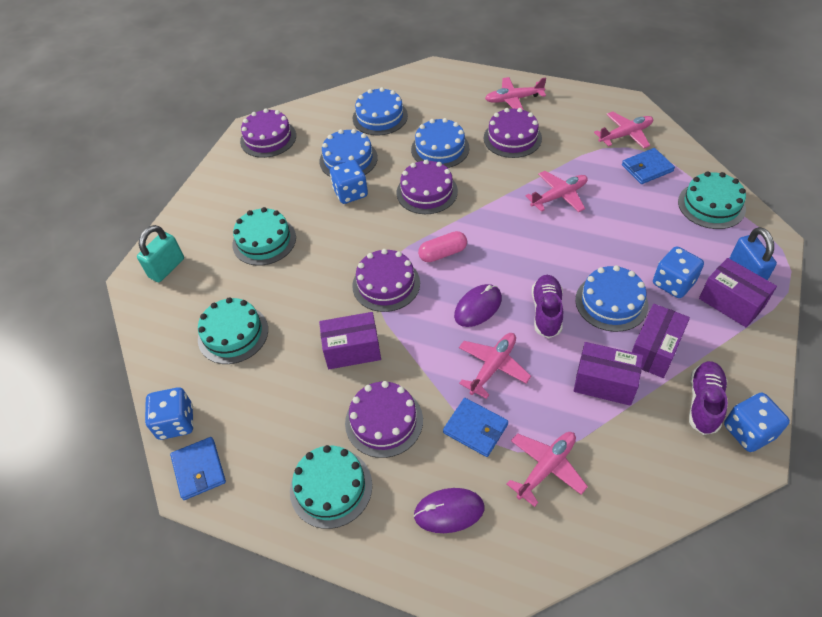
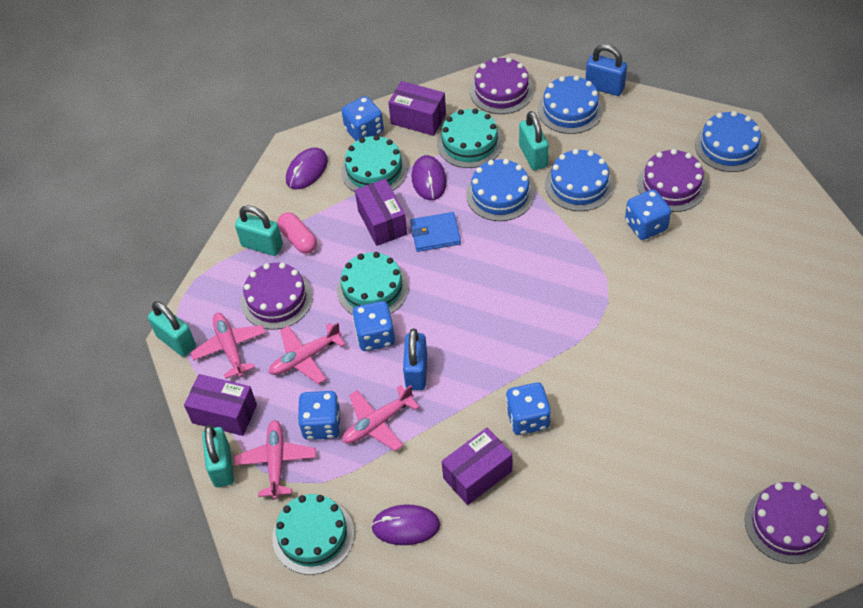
blue dice: [145,387,194,440] [330,160,368,204] [653,246,704,298] [724,393,790,452] = 4 -> [298,391,341,440] [342,96,384,141] [352,301,395,351] [506,382,551,435] [625,189,671,240] = 5
blue padlock: [729,227,777,280] = 1 -> [403,329,427,390] [585,44,627,96] = 2
blue wallet: [170,437,226,500] [443,398,508,457] [622,148,675,184] = 3 -> [410,212,461,252] = 1
pink plane: [459,333,531,399] [485,77,546,110] [507,432,588,507] [525,171,588,212] [594,111,653,149] = 5 -> [190,313,266,379] [234,420,316,499] [269,323,346,384] [342,385,419,451] = 4
purple cake: [240,109,296,158] [345,381,423,458] [352,249,420,312] [397,159,458,214] [484,108,542,158] = 5 -> [241,263,313,329] [470,57,534,114] [637,149,707,212] [745,482,831,564] = 4
purple mouse: [414,488,484,533] [454,284,502,327] = 2 -> [286,147,328,189] [371,504,440,545] [412,155,447,200] = 3
purple shoe: [532,275,563,338] [689,361,728,435] = 2 -> none = 0
turquoise padlock: [137,225,184,282] = 1 -> [148,301,196,357] [202,425,234,487] [235,205,283,256] [519,111,549,170] = 4

